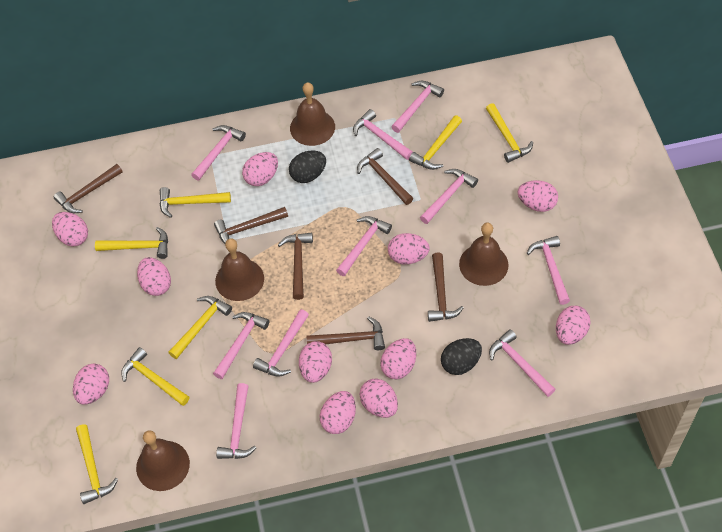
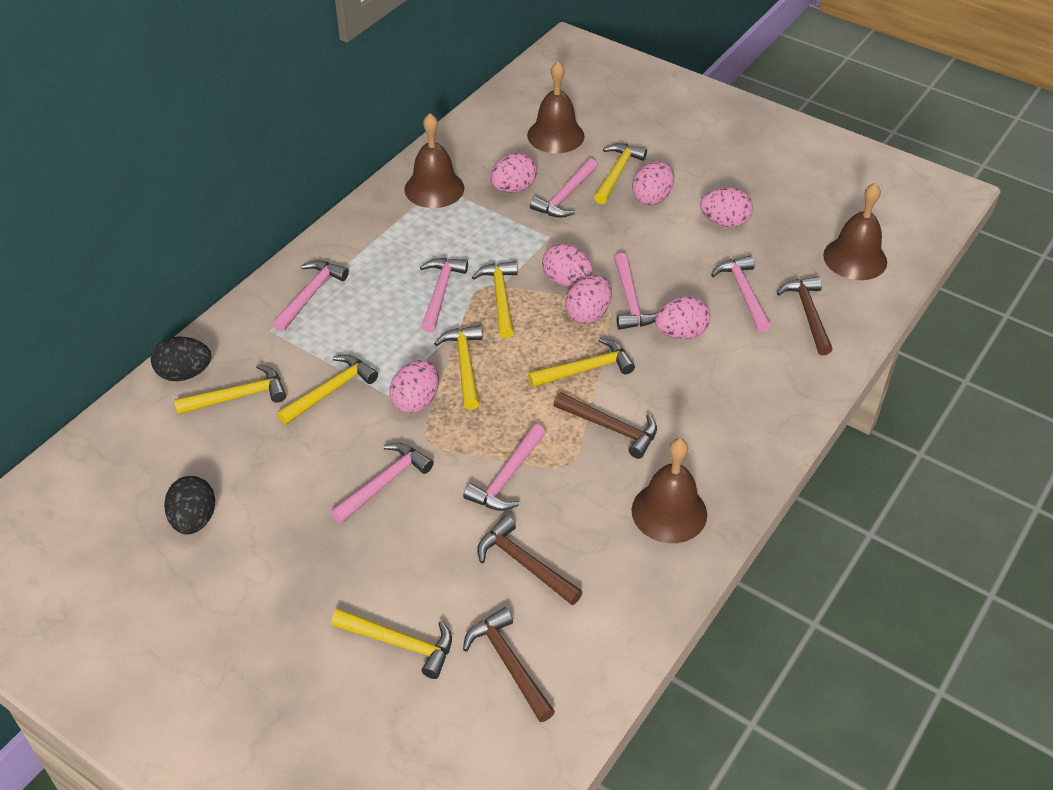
brown hammer: [54,164,123,213] [214,207,288,244] [278,232,313,300] [306,317,385,350] [357,148,413,205] [428,253,464,322] = 6 -> [463,607,555,722] [477,516,583,605] [554,392,657,459] [777,277,833,355] = 4
pink egg: [52,212,88,247] [73,364,109,405] [137,257,171,296] [242,152,278,186] [299,341,332,383] [320,391,356,434] [359,378,398,418] [380,338,416,379] [388,233,430,264] [518,180,558,212] [556,306,591,345] = 11 -> [389,360,439,413] [490,153,537,193] [542,243,593,287] [565,275,612,324] [632,161,674,205] [655,296,710,339] [700,187,753,227] = 7
pink hammer: [191,125,246,181] [213,312,270,379] [216,383,256,459] [253,309,309,377] [336,216,392,276] [353,109,413,160] [392,81,444,133] [420,169,478,224] [489,329,556,397] [526,236,570,305] = 10 -> [272,261,349,332] [330,443,434,524] [420,258,468,332] [463,424,546,511] [530,158,598,218] [614,253,658,330] [711,256,771,333] = 7

